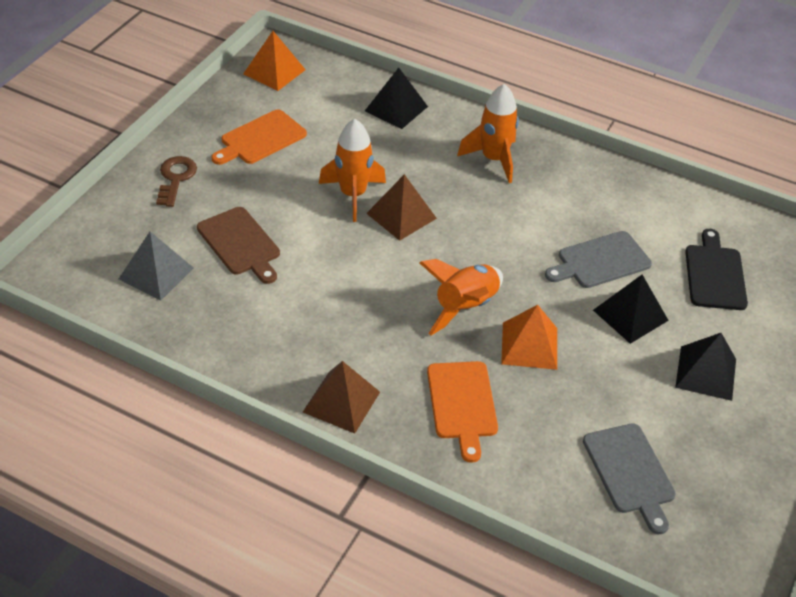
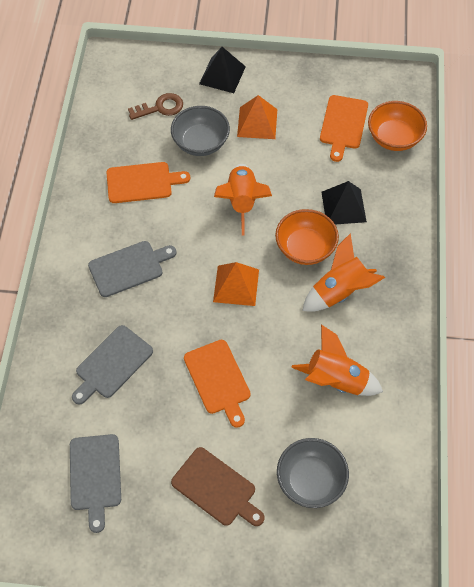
black cutting board: [685,229,748,310] = 1 -> none = 0
black pyramid: [365,68,428,129] [593,275,669,344] [675,333,736,401] = 3 -> [199,47,246,93] [321,181,367,225] = 2
brown pyramid: [303,361,380,434] [366,174,437,241] = 2 -> none = 0
grey bowl: none = 0 -> [171,106,230,156] [277,438,349,508] = 2
grey cutting board: [545,231,652,288] [583,423,676,534] = 2 -> [70,434,121,533] [72,325,153,405] [88,241,177,297] = 3
grey pyramid: [119,231,194,301] = 1 -> none = 0
orange bowl: none = 0 -> [275,209,339,265] [368,101,427,151] = 2
orange cutting board: [212,109,307,165] [427,361,498,463] = 2 -> [106,162,190,203] [184,340,251,428] [320,95,368,162] = 3

